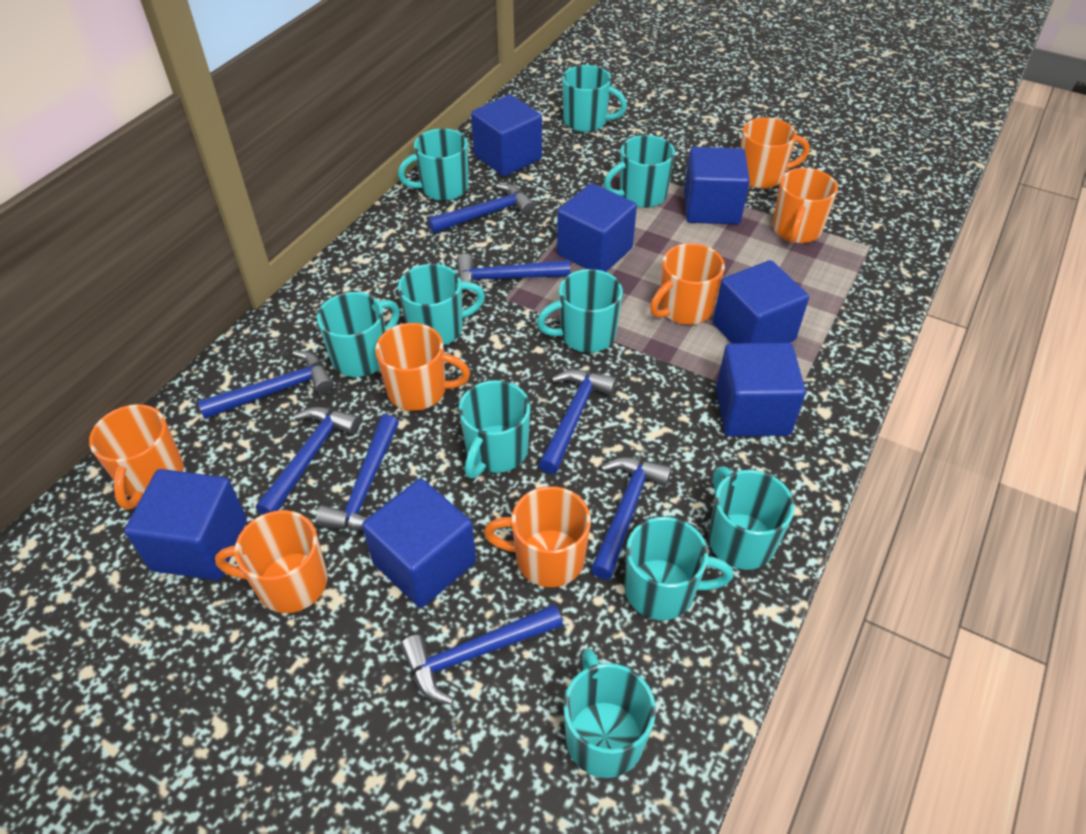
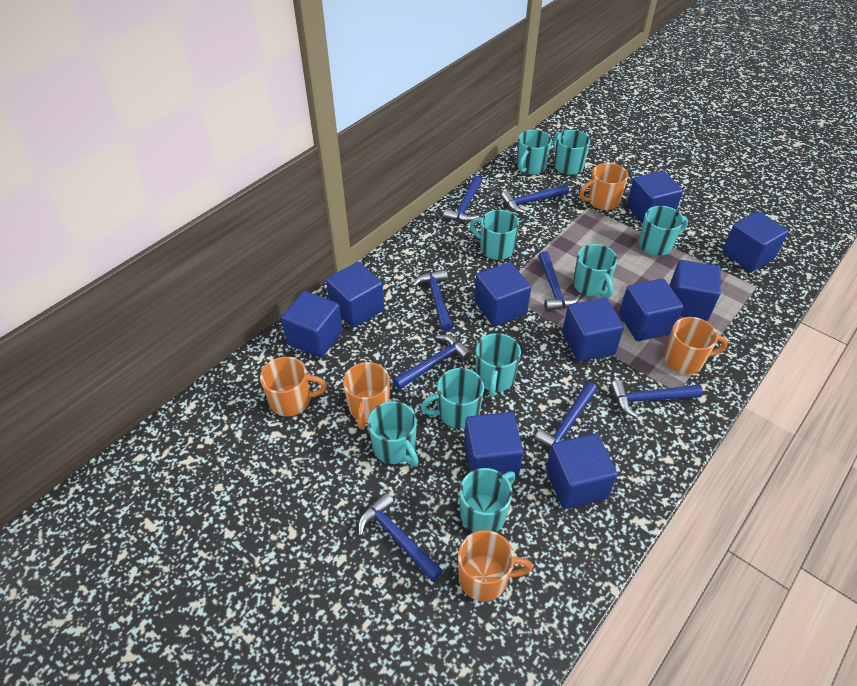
blue cube: [124,469,247,580] [362,479,476,608] [471,95,542,176] [557,183,637,272] [684,147,750,224] [713,260,809,344] [716,343,806,436] = 7 -> [281,291,343,358] [326,262,384,328] [464,412,523,477] [474,262,531,326] [546,433,618,509] [562,298,624,362] [619,278,683,341] [627,171,683,224] [669,260,721,321] [722,211,788,272] = 10
orange mug: [89,404,184,510] [215,510,328,613] [375,323,470,411] [484,486,591,587] [650,243,725,325] [740,117,810,189] [772,168,838,243] = 7 -> [260,357,327,417] [343,362,390,429] [458,530,533,601] [579,163,628,210] [664,317,728,374] = 5
turquoise mug: [317,292,400,377] [398,128,469,201] [398,264,485,345] [459,380,530,478] [537,269,623,353] [562,65,627,132] [563,649,656,778] [604,135,675,208] [624,517,733,620] [708,467,794,570] = 10 -> [368,401,419,467] [421,368,484,429] [460,468,515,532] [470,210,519,260] [476,333,521,397] [517,130,552,175] [553,130,590,175] [573,244,618,298] [639,206,688,256] = 9

